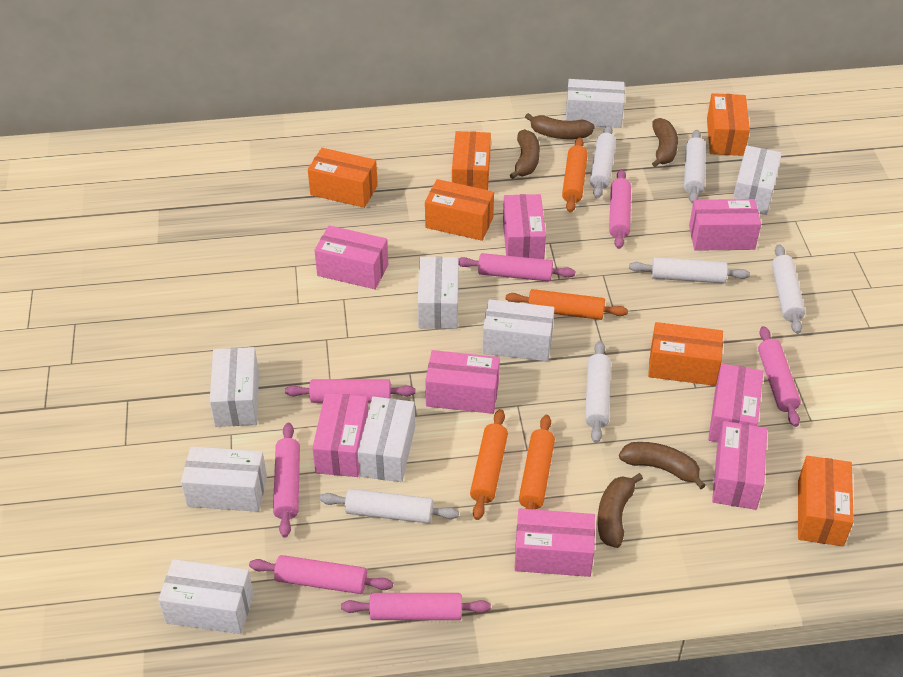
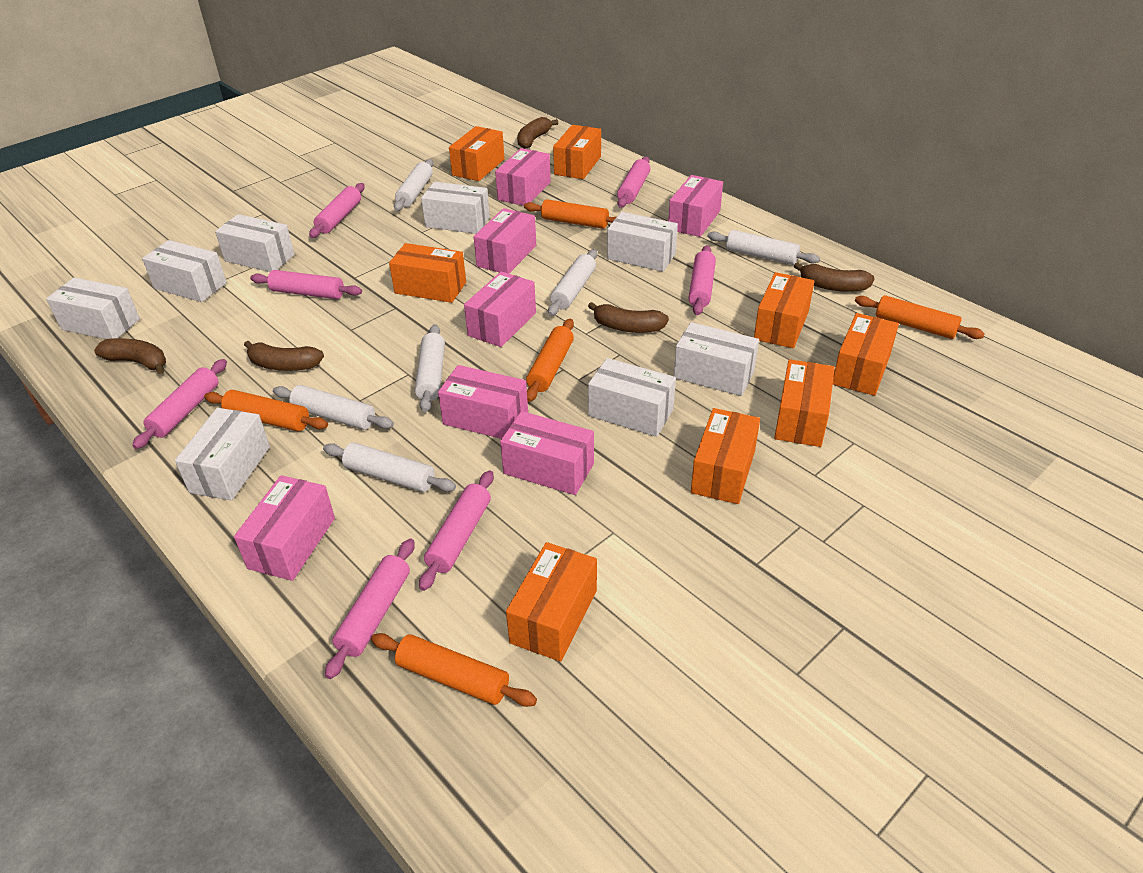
orange box: [308,148,378,208] [425,179,494,241] [452,131,491,190] [648,322,723,386] [707,93,750,156] [798,456,854,546] = 6 -> [389,243,466,303] [449,126,505,181] [506,542,597,662] [553,125,601,179] [691,408,760,504] [754,272,815,348] [774,359,835,447] [833,313,899,396] = 8
orange rolling pin: [470,409,508,520] [505,289,628,320] [519,415,555,509] [562,137,588,212] = 4 -> [204,390,328,431] [371,633,537,707] [524,199,617,229] [526,319,574,402] [855,295,985,339] = 5
pink box: [312,393,368,477] [314,226,388,289] [425,350,500,414] [503,194,546,259] [514,509,595,577] [689,199,761,251] [708,364,763,442] [712,421,767,510] = 8 -> [234,475,335,581] [438,365,528,439] [464,271,536,347] [474,208,536,274] [495,148,551,206] [500,411,594,495] [668,175,723,237] = 7

